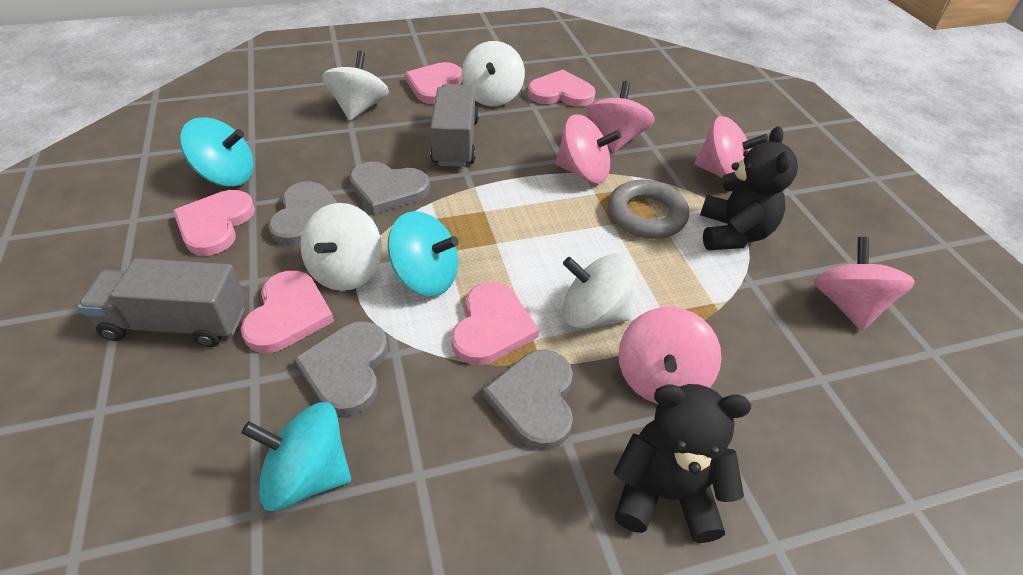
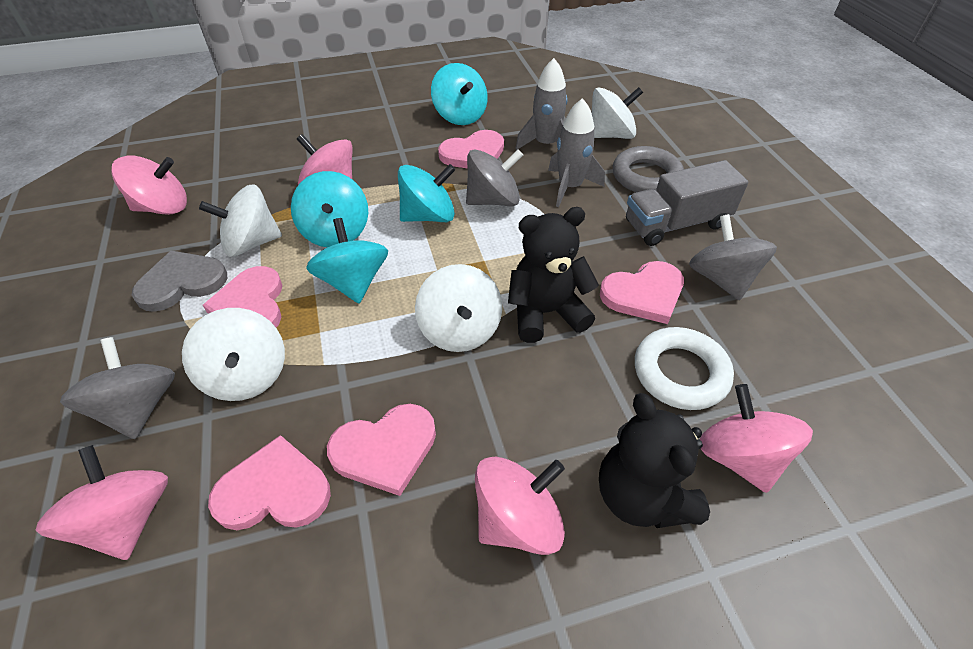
grey heart: [268,181,338,246] [294,321,388,416] [349,162,430,214] [483,350,573,450] = 4 -> [132,251,227,312] = 1
grey rocket: none = 0 -> [515,58,567,150] [548,98,605,207] = 2
grey spinning top: none = 0 -> [60,337,175,439] [466,149,523,206] [689,214,777,300] = 3
grey truck: [78,258,246,347] [430,84,479,167] = 2 -> [626,160,748,246] = 1
turquoise spinning top: [180,117,254,187] [241,402,351,511] [387,211,459,296] = 3 -> [291,171,368,247] [306,218,388,303] [398,164,455,222] [431,63,488,125] = 4
white ring: none = 0 -> [635,327,734,410] = 1

